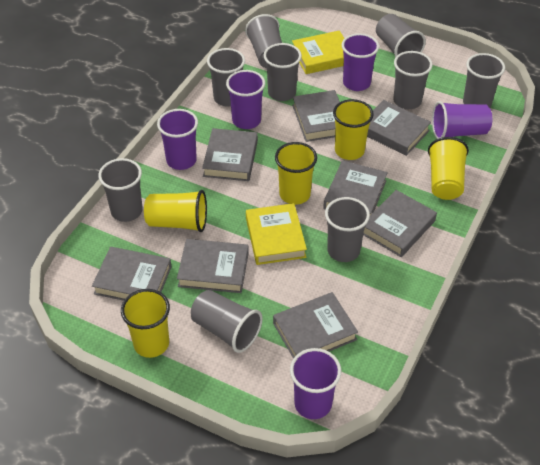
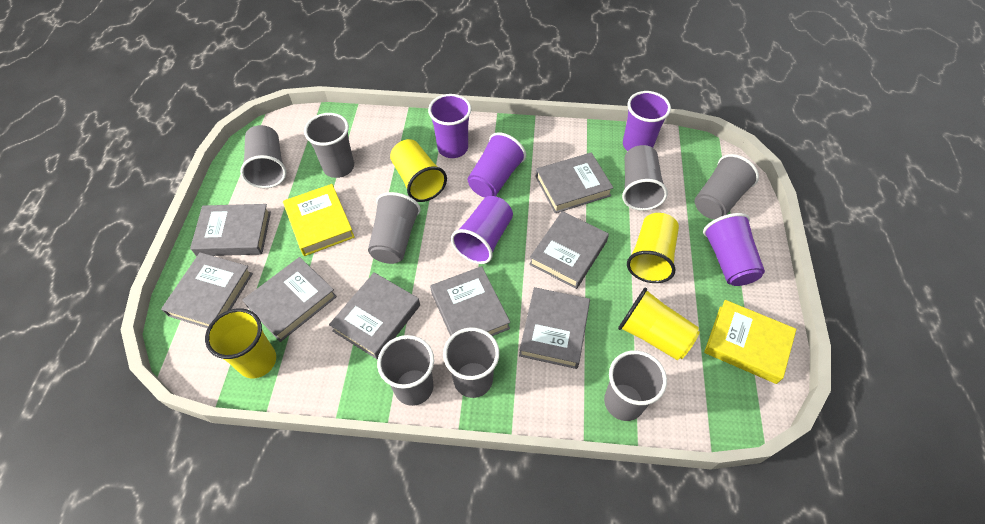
grey cup: [98,158,143,222] [191,290,263,353] [207,48,245,106] [245,14,282,68] [264,43,302,101] [325,197,370,262] [376,14,426,57] [393,51,433,109] [463,53,505,108] = 9 -> [240,125,286,188] [304,113,354,178] [368,192,421,264] [377,335,434,406] [443,327,500,398] [604,350,667,421] [622,145,668,211] [695,154,759,219] = 8
yellow cup: [121,289,170,358] [144,190,207,232] [275,142,317,205] [333,99,374,160] [428,137,469,200] = 5 -> [205,308,276,378] [390,139,447,202] [618,287,700,360] [627,213,679,283] = 4

